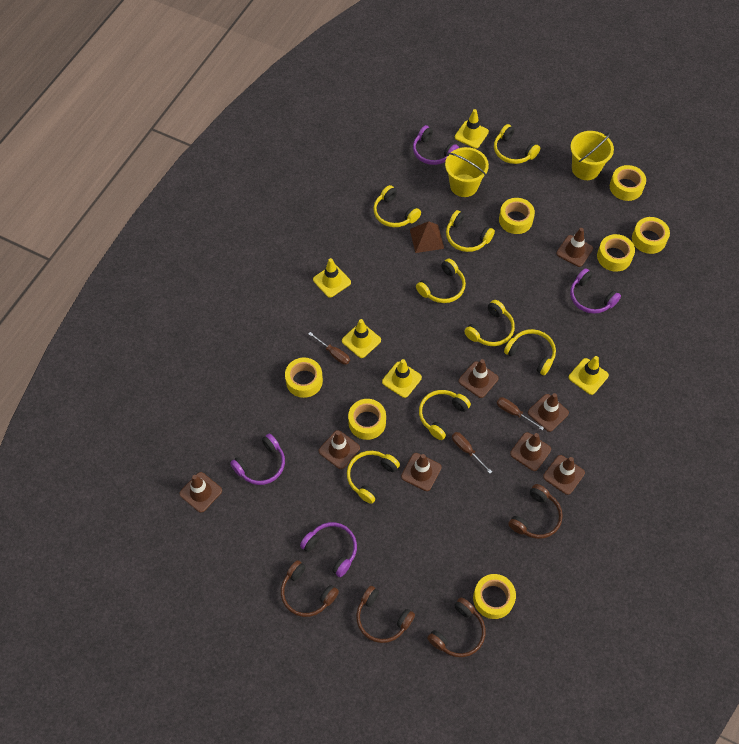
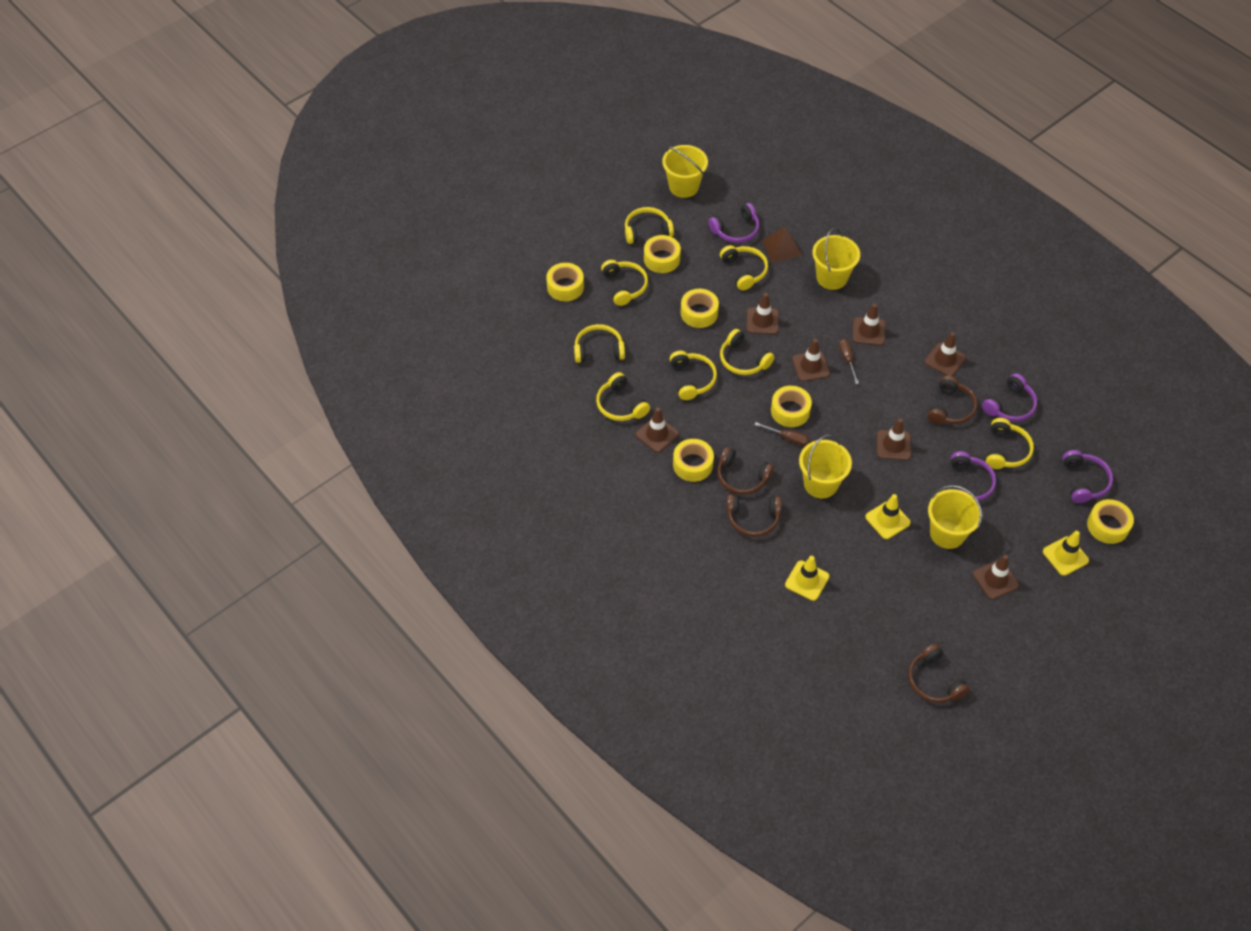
brown screwdriver: [309,332,350,365] [452,432,492,473] [497,397,544,430] = 3 -> [755,422,809,446] [839,339,859,384] = 2
brown traffic cone: [179,472,222,513] [319,430,360,469] [401,453,442,491] [459,359,499,398] [510,432,551,471] [528,393,569,432] [543,455,585,495] [556,228,593,267] = 8 -> [636,407,679,453] [747,293,779,334] [792,339,830,381] [852,303,885,345] [877,418,911,460] [925,332,966,376] [973,555,1019,599] = 7
yellow bucket: [445,147,489,197] [570,131,614,180] = 2 -> [662,145,708,198] [799,434,852,498] [812,228,860,290] [928,485,982,549] = 4
yellow tape: [285,358,323,398] [348,399,386,440] [473,574,516,619] [499,198,535,234] [597,234,635,272] [610,165,646,201] [632,217,670,254] = 7 -> [546,263,584,301] [644,235,681,273] [673,439,714,482] [681,289,719,328] [771,386,812,427] [1087,499,1134,544] = 6
yellow traffic cone: [313,258,351,298] [342,319,381,358] [382,359,422,398] [455,109,489,148] [569,356,609,395] = 5 -> [785,556,829,601] [865,494,911,539] [1043,531,1089,576] = 3

